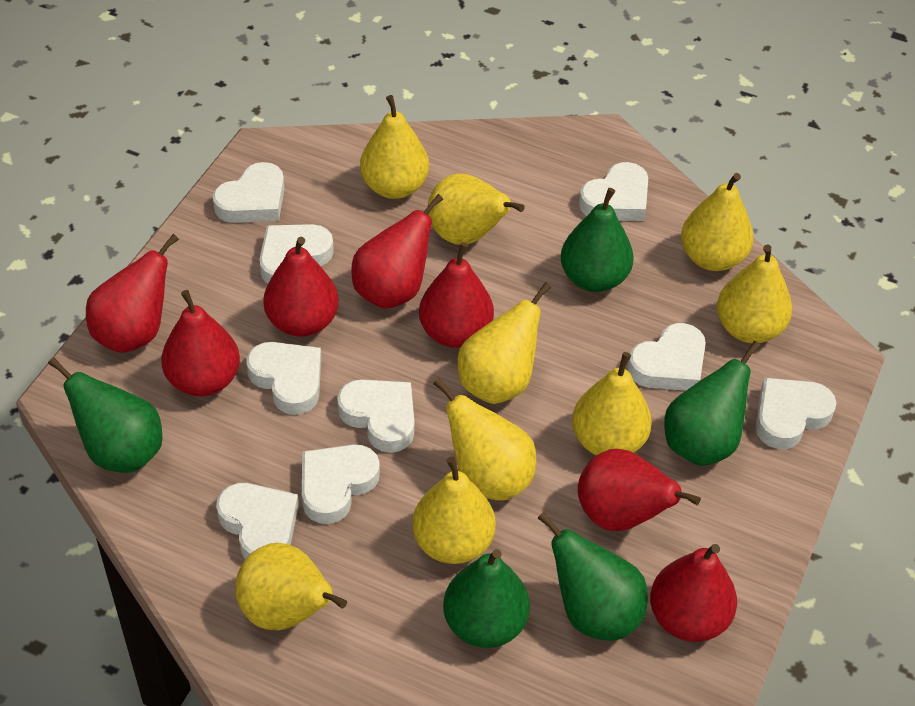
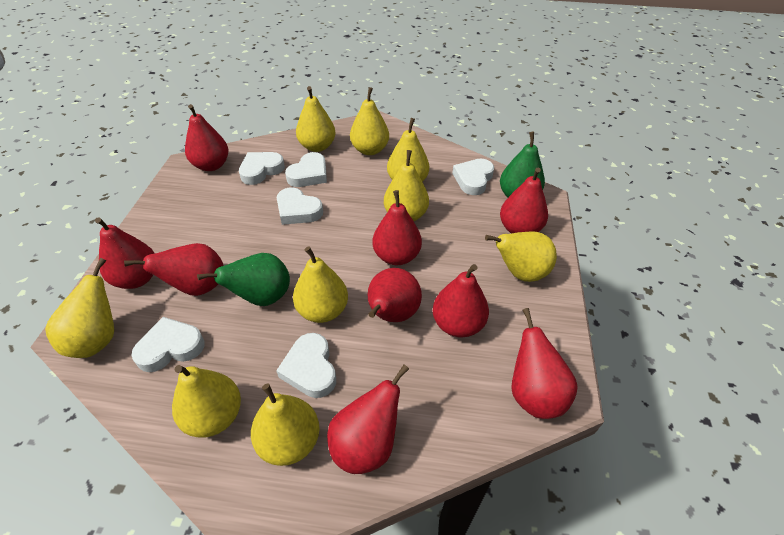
green pear: [48,357,162,473] [443,549,530,648] [538,512,648,641] [561,188,634,292] [664,341,761,466] = 5 -> [197,253,290,306] [500,132,545,198] = 2
red pear: [86,234,179,353] [161,290,240,396] [263,237,339,337] [351,194,443,309] [419,242,494,348] [578,449,701,531] [650,544,737,642] = 7 -> [95,217,155,289] [124,243,224,296] [185,104,229,171] [327,364,409,474] [367,268,422,322] [372,190,422,265] [433,264,489,338] [500,168,548,234] [511,308,578,419] = 9
white heart: [213,162,285,223] [216,483,299,559] [246,342,321,415] [259,224,334,284] [302,444,380,524] [337,379,415,453] [579,162,648,221] [627,323,706,390] [756,378,837,449] = 9 -> [131,317,205,372] [239,152,285,185] [276,333,336,398] [277,187,323,225] [285,152,327,187] [452,159,494,195] = 6

